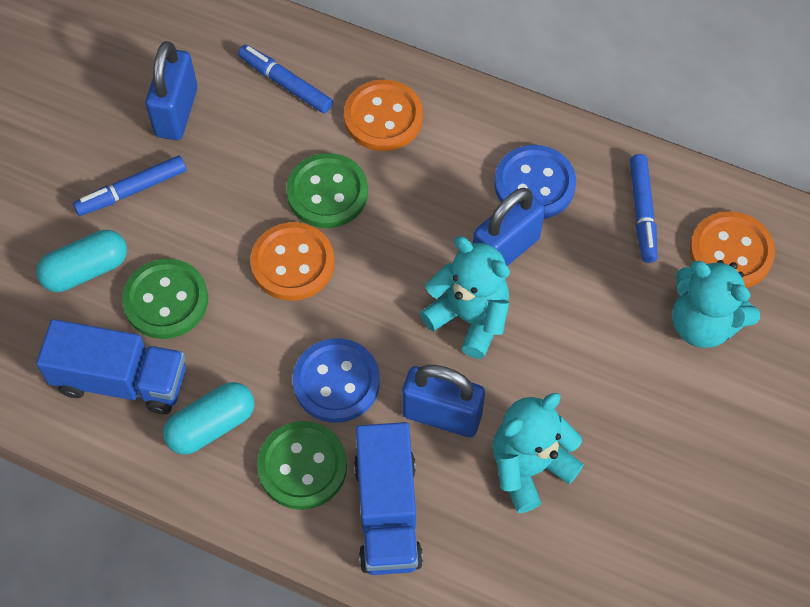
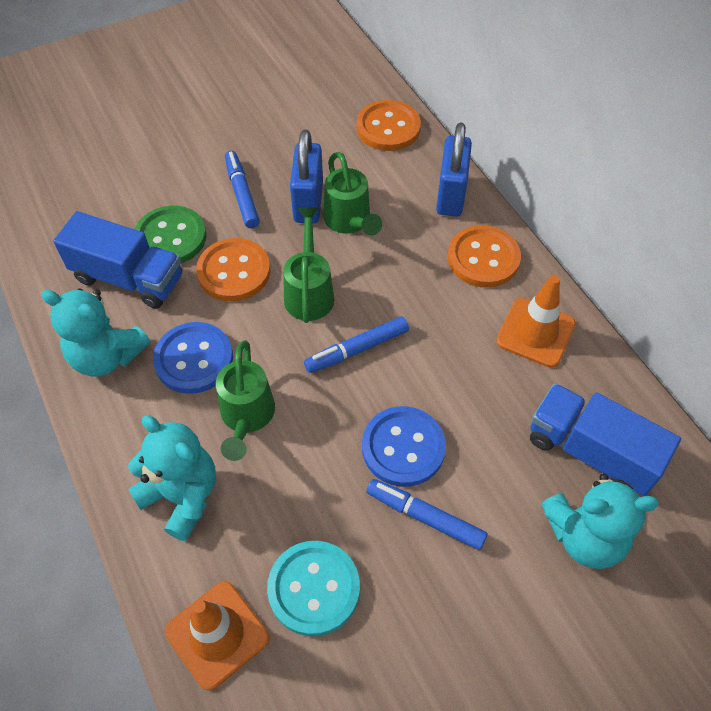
blue padlock: [146,41,198,140] [402,365,485,437] [473,188,545,266] = 3 -> [290,129,323,223] [436,123,472,217] = 2
green button: [122,259,208,339] [257,421,347,510] [286,153,368,228] = 3 -> [135,206,206,263] = 1
green watering can: none = 0 -> [216,340,275,461] [283,207,334,323] [323,152,382,235] = 3
orange traffic cone: none = 0 -> [165,581,269,691] [496,275,576,368] = 2
turquoise button: none = 0 -> [267,541,360,636] = 1
turquoise capsule: [36,230,127,292] [163,382,254,455] = 2 -> none = 0

